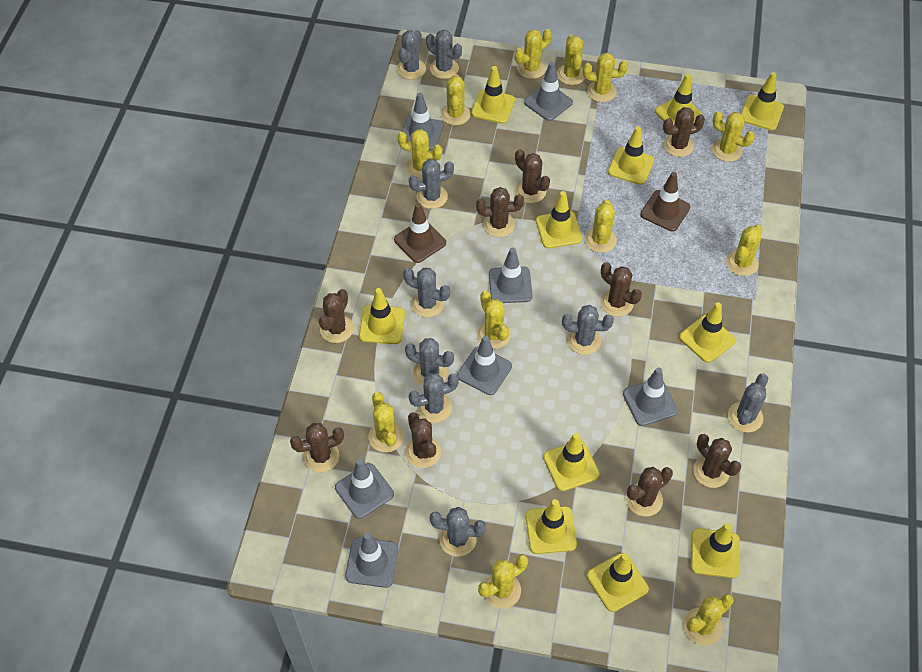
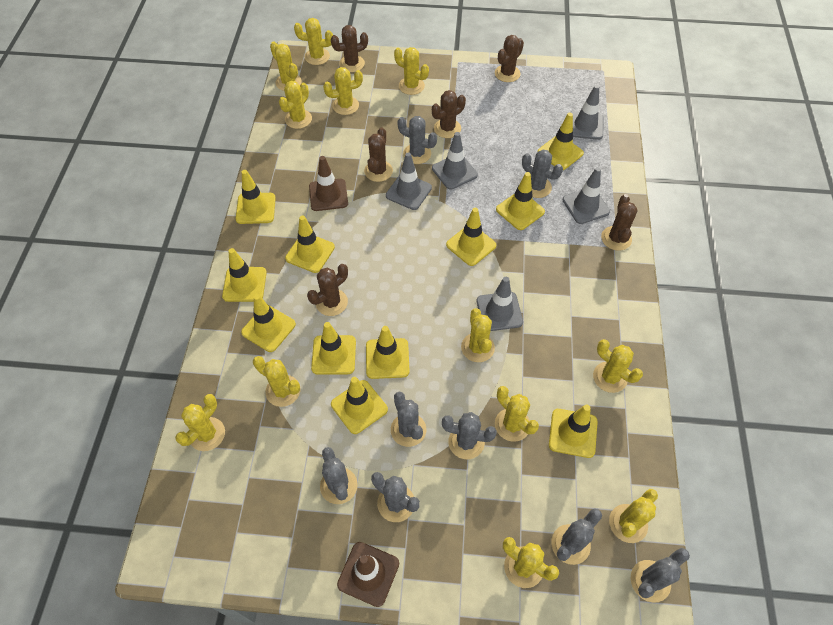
brown cactus: [290,423,344,472] [319,289,354,343] [405,412,441,468] [476,187,524,237] [515,149,550,203] [600,262,642,317] [626,467,673,517] [663,107,705,157] [693,434,741,488] = 9 -> [307,264,348,316] [331,25,368,72] [364,128,393,182] [432,90,466,138] [495,35,524,82] [601,194,638,251] = 6
grey cactus: [397,30,426,80] [403,268,450,317] [405,338,454,386] [409,159,454,209] [409,373,459,423] [426,30,462,79] [430,507,486,556] [562,305,614,355] [728,374,768,432] = 9 -> [320,447,358,504] [371,472,420,522] [391,392,426,447] [397,116,437,164] [442,412,497,459] [522,150,563,198] [551,508,602,565] [631,548,690,603] = 8
grey traffic cone: [335,459,394,519] [345,533,399,588] [402,93,444,150] [457,335,512,395] [489,248,533,303] [524,62,573,121] [623,368,678,426] = 7 -> [386,152,432,210] [432,132,478,190] [477,277,523,331] [563,167,610,224] [570,85,603,140] = 5

